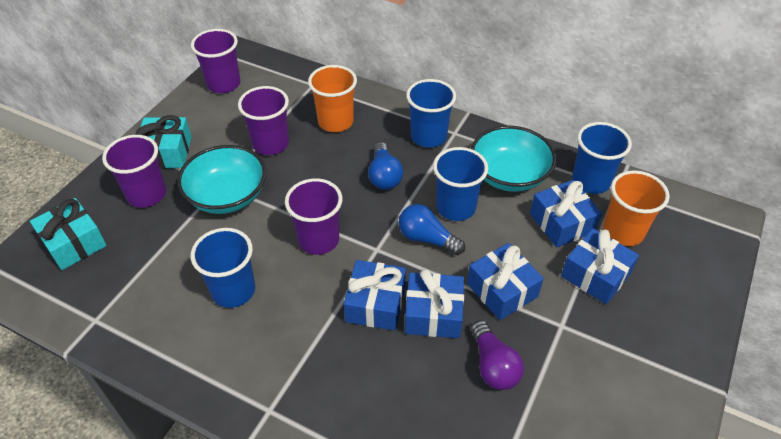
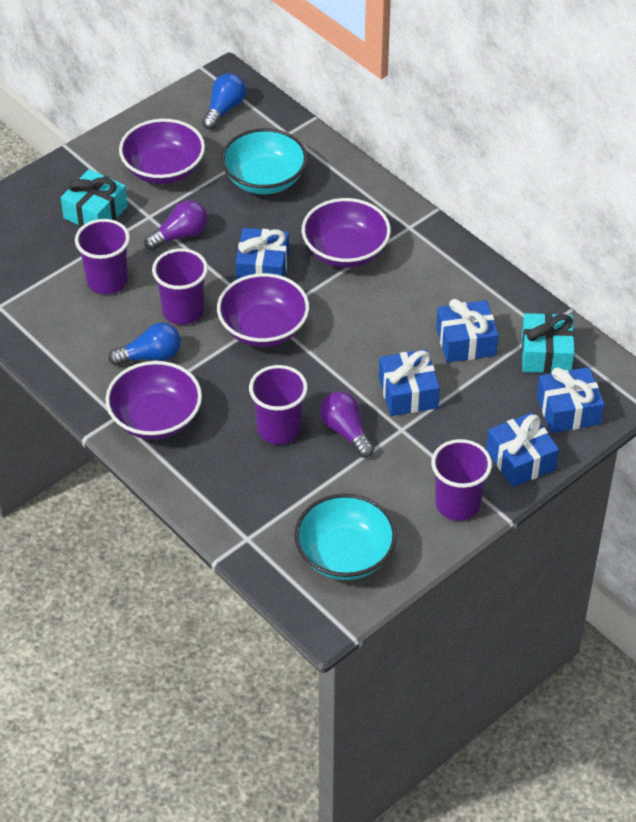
blue cup: [190,228,255,308] [406,79,456,148] [433,147,488,221] [572,122,632,194] = 4 -> none = 0
orange cup: [308,65,357,132] [603,170,670,246] = 2 -> none = 0
purple bowl: none = 0 -> [105,361,202,440] [119,119,205,184] [217,273,309,347] [302,198,391,268] = 4
purple light bulb: [471,320,524,390] = 1 -> [144,200,208,250] [320,392,374,458] = 2

